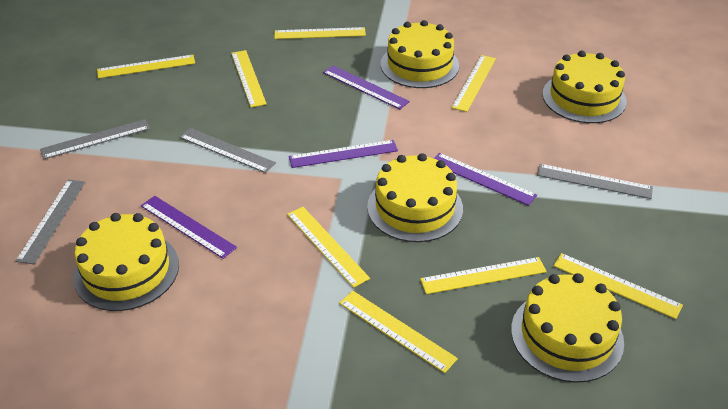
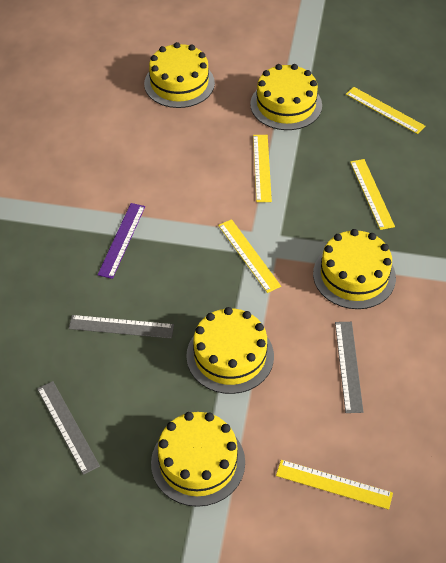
grey ruler: [16,179,85,264] [40,119,150,159] [179,128,276,173] [537,164,653,199] = 4 -> [37,381,100,475] [69,315,174,339] [335,322,363,413] = 3
purple ruler: [141,196,237,259] [289,140,398,168] [323,65,410,109] [433,153,537,206] = 4 -> [97,203,145,279] = 1
yellow ruler: [97,55,195,78] [231,50,267,107] [274,27,366,39] [287,207,370,288] [339,291,458,373] [420,257,547,294] [452,55,496,112] [553,253,683,319] = 8 -> [218,219,281,293] [253,135,272,202] [276,460,393,510] [346,87,426,134] [350,159,395,230] = 5

